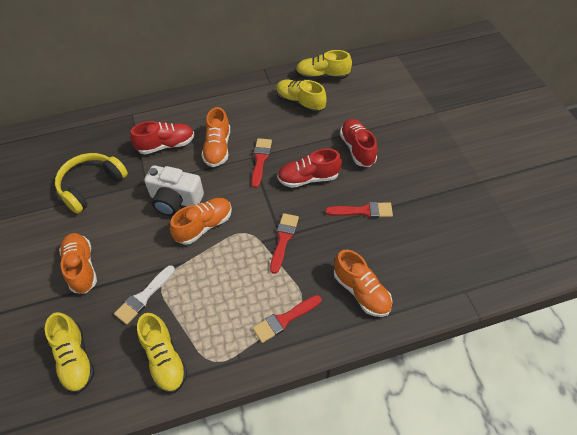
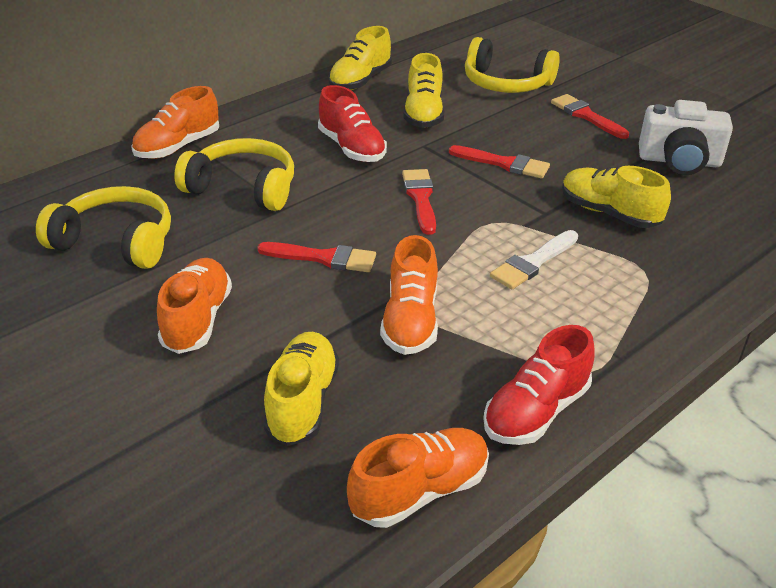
red shoe: [130,121,194,154] [277,149,342,188] [340,119,377,167] = 3 -> [318,85,387,162] [483,325,594,445] = 2
yellow headphones: [55,153,128,214] = 1 -> [36,186,171,269] [174,138,294,211] [465,37,560,93] = 3

